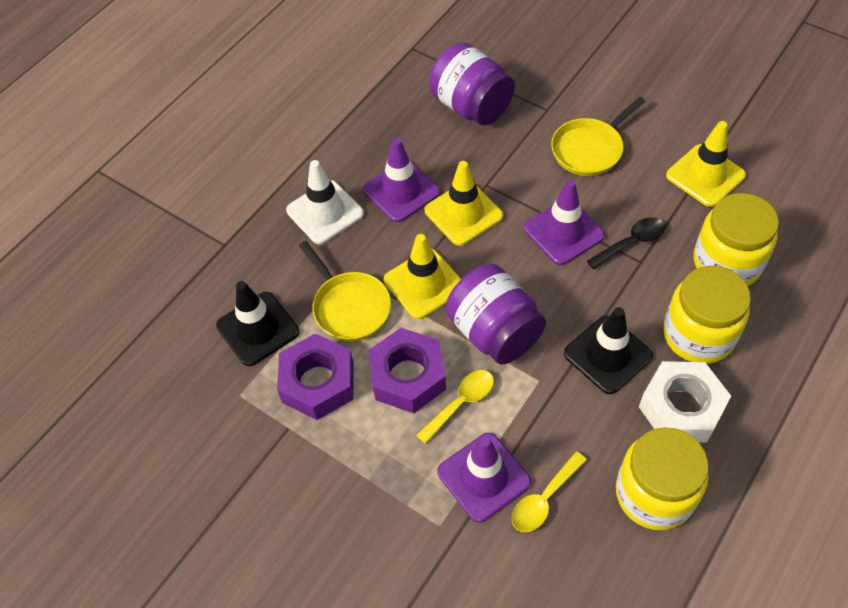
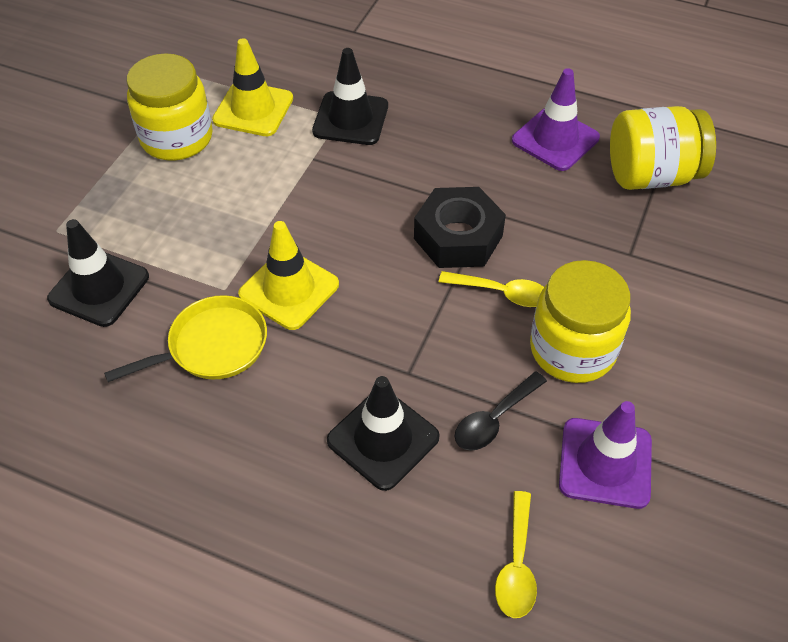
black nut: none = 0 -> [414,187,506,268] = 1
black traffic cone: [216,281,299,366] [564,307,653,394] = 2 -> [47,219,149,327] [312,48,388,145] [327,376,440,491] = 3
purple jar: [429,42,515,125] [446,264,546,364] = 2 -> none = 0
purple nut: [277,333,354,420] [368,328,446,413] = 2 -> none = 0
purple traffic cone: [363,138,440,222] [437,433,531,523] [523,180,605,265] = 3 -> [512,68,600,171] [559,401,652,509] = 2
white nut: [639,361,731,443] = 1 -> none = 0
white traffic cone: [286,160,364,244] = 1 -> none = 0
yellow pan: [299,241,391,341] [551,97,646,176] = 2 -> [104,295,267,382] = 1
yellow traffic cone: [383,234,461,319] [424,161,503,246] [666,121,746,207] = 3 -> [212,38,293,136] [238,221,339,330] = 2

